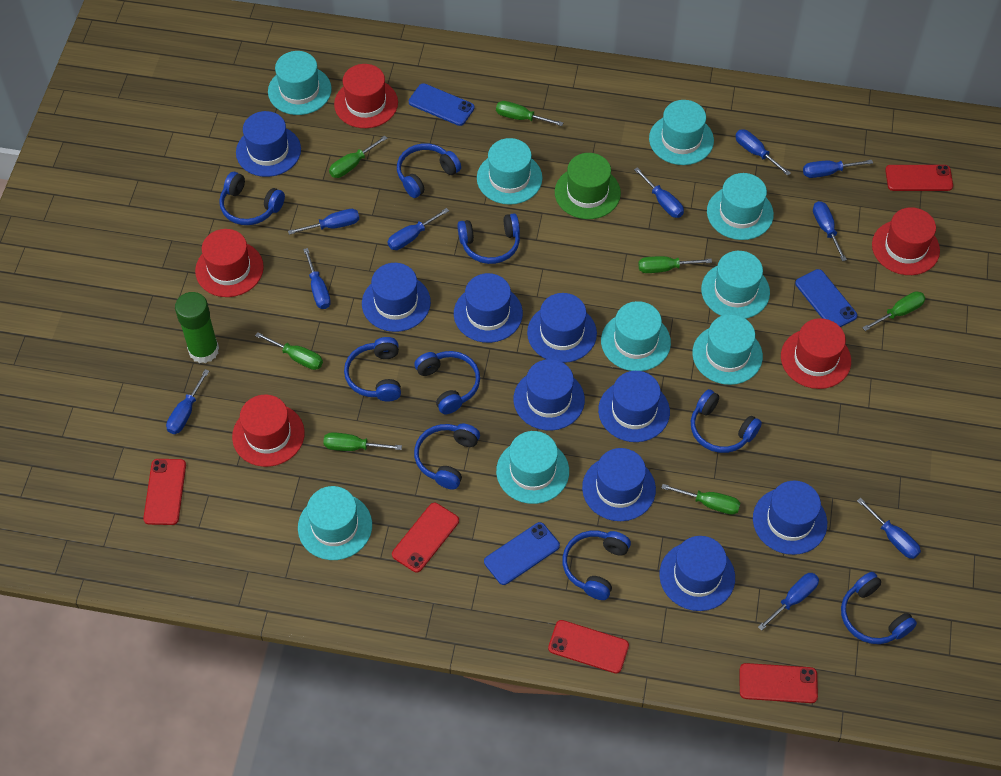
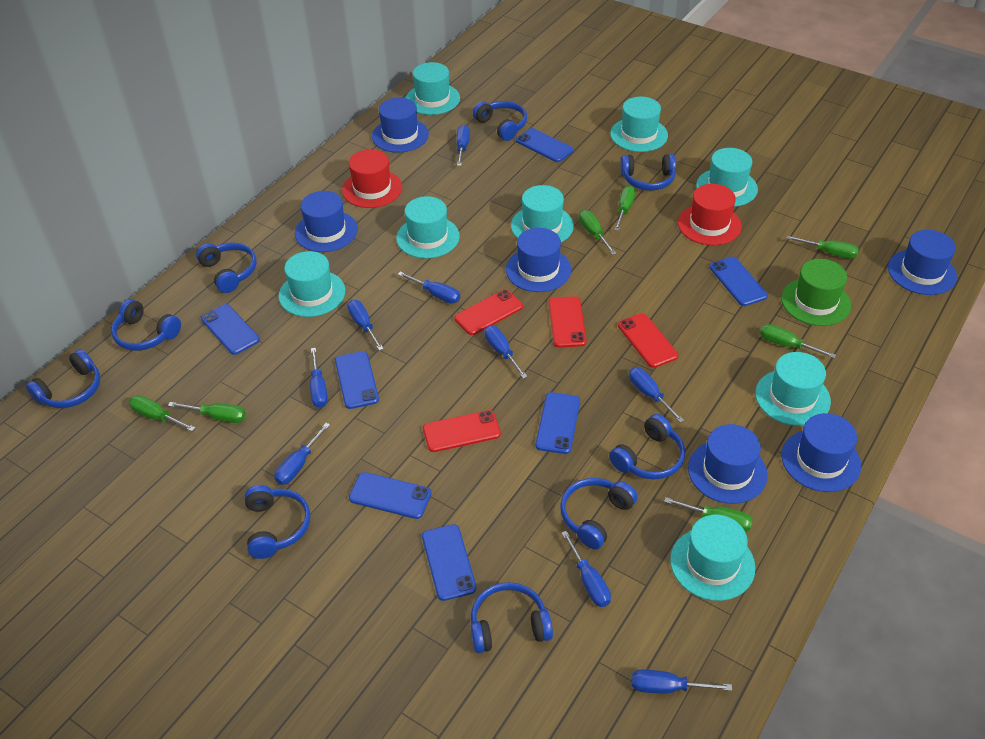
blue hat: [236,111,301,177] [362,263,431,332] [454,273,523,343] [514,359,585,431] [527,293,597,363] [582,448,656,521] [598,371,670,442] [659,536,735,611] [753,481,827,555] = 9 -> [295,191,358,252] [372,98,429,153] [506,228,571,292] [688,424,768,504] [781,413,861,492] [888,230,957,295] = 6
blue phone: [409,83,475,126] [484,522,560,585] [795,269,857,327] = 3 -> [201,304,260,355] [335,351,379,409] [349,472,432,519] [422,524,476,601] [516,128,574,162] [536,392,580,454] [709,257,768,306] = 7
blue screwdriver: [166,369,209,434] [288,209,359,235] [303,248,331,309] [388,208,449,250] [634,167,684,218] [735,130,791,176] [758,573,819,631] [803,160,873,178] [813,201,847,261] [857,498,921,559] = 10 -> [274,423,330,485] [310,348,328,408] [347,300,384,351] [398,271,460,304] [457,125,470,166] [484,325,528,379] [562,531,611,607] [629,367,684,423] [632,669,732,693] = 9
green glue stick: [175,292,219,363] = 1 -> none = 0
red hat: [195,229,264,297] [232,395,305,467] [334,64,398,128] [781,318,851,389] [872,207,940,275] = 5 -> [342,149,402,208] [678,184,742,245] = 2
red phone: [143,459,186,525] [392,503,459,573] [548,620,629,674] [740,663,818,703] [885,165,953,191] = 5 -> [423,410,501,452] [454,290,523,335] [549,296,587,347] [618,313,678,368] = 4
turquoise hat: [268,51,332,115] [298,486,372,560] [477,138,542,205] [496,431,569,504] [601,301,671,371] [649,100,714,165] [692,314,763,385] [701,251,770,319] [707,173,774,240] = 9 -> [279,251,345,317] [396,196,460,258] [406,62,460,115] [511,185,574,242] [610,97,668,152] [670,515,755,601] [696,148,758,207] [755,352,831,426] = 8

